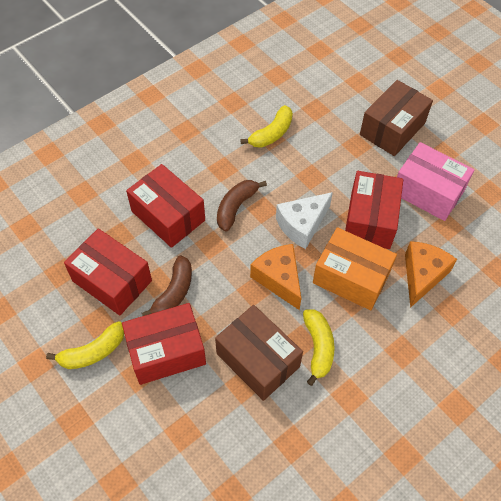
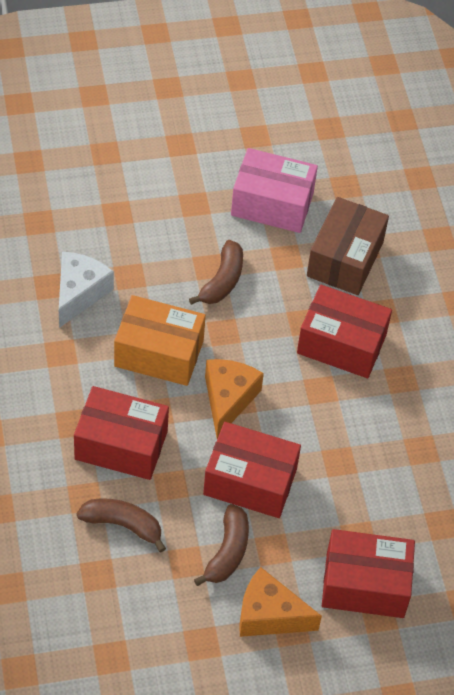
brown banana: [142,255,192,316] [217,180,267,232] = 2 -> [77,499,166,552] [189,240,243,305] [194,504,249,586] = 3
brown box: [215,305,303,401] [360,80,433,156] = 2 -> [307,197,389,295] = 1
yellow banana: [46,321,124,369] [240,105,293,148] [303,309,334,386] = 3 -> none = 0

